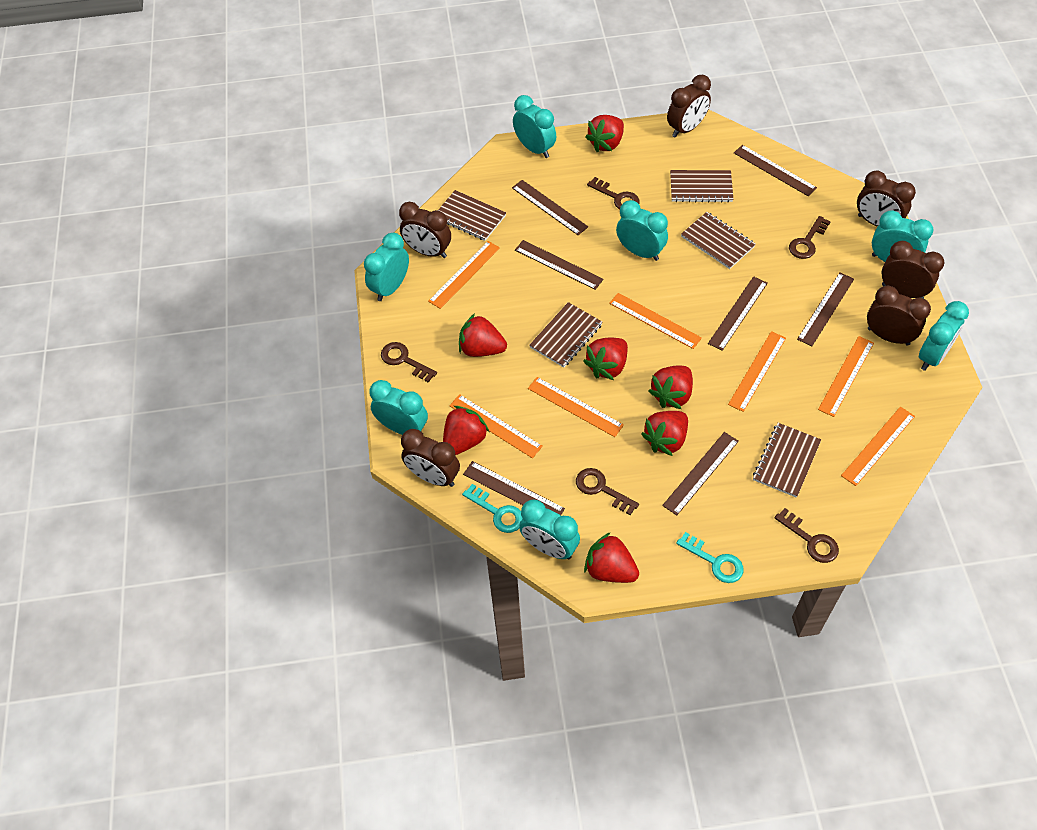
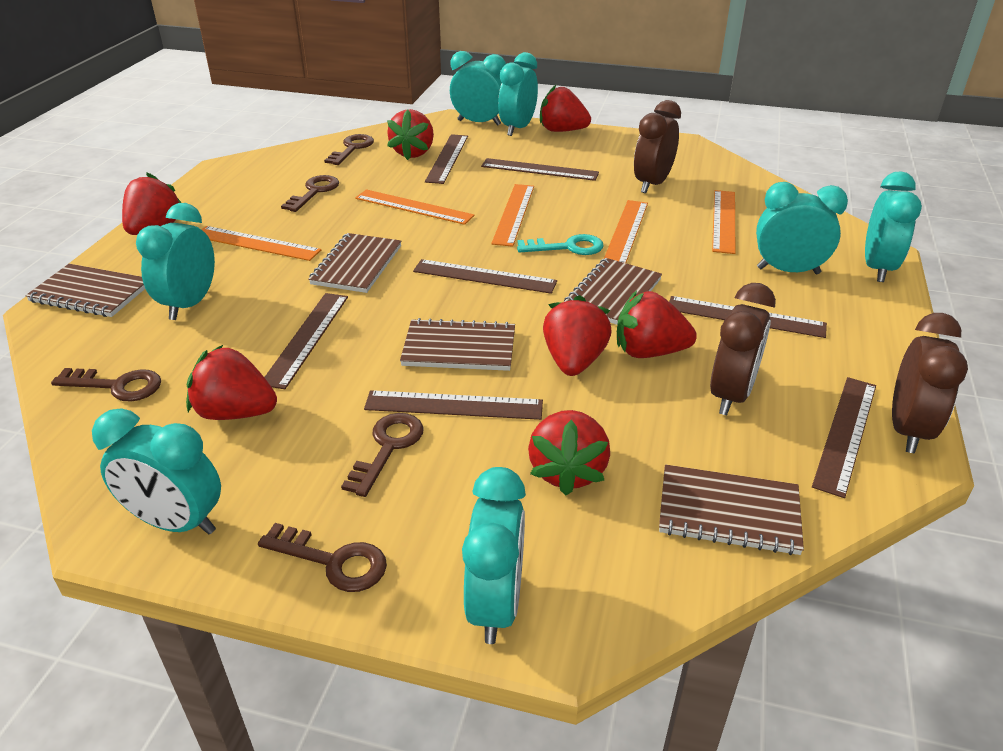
brown clock: [399,202,451,258] [401,429,460,487] [667,75,711,138] [857,170,916,227] [867,286,931,346] [881,241,944,299] = 6 -> [634,100,681,193] [710,283,776,415] [892,313,968,454] = 3
orange ruler: [428,241,500,309] [449,394,543,458] [528,377,624,437] [609,293,702,349] [728,331,786,412] [818,336,874,417] [841,407,915,486] = 7 -> [201,226,321,261] [355,189,475,225] [491,184,534,247] [604,200,648,263] [712,190,735,254] = 5
turquoise key: [462,484,523,533] [676,532,744,583] = 2 -> [517,234,604,255] = 1

